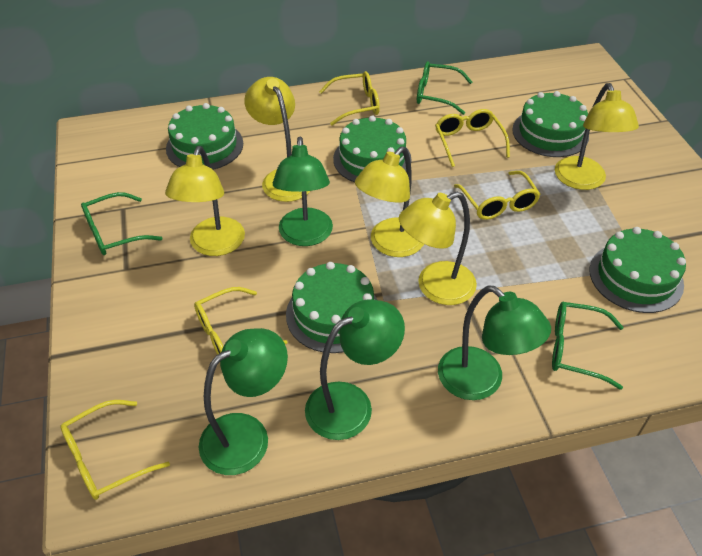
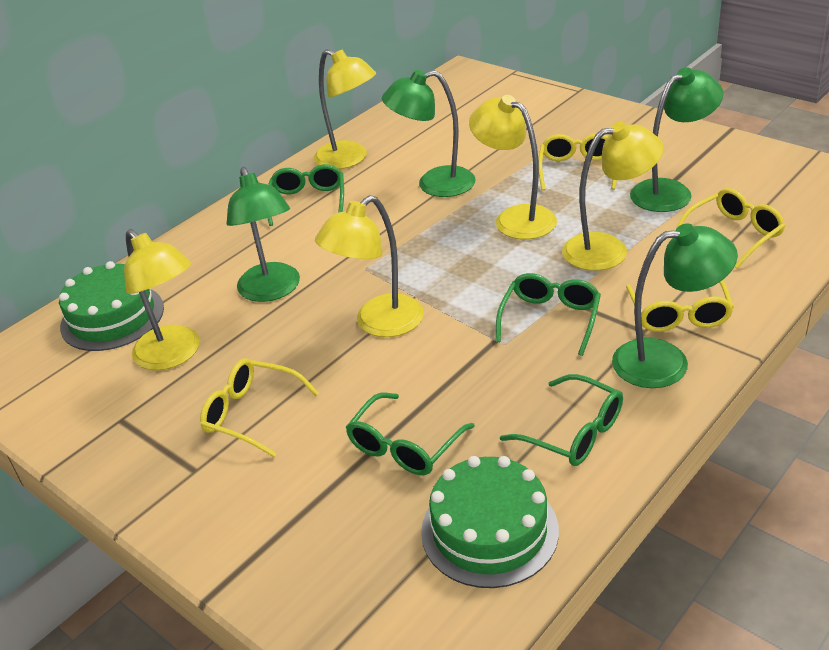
green cake: [166,103,243,170] [286,262,377,353] [333,116,412,183] [512,91,589,157] [590,227,686,313] = 5 -> [59,261,164,351] [421,456,559,588] = 2
green glasses: [81,192,162,255] [417,61,472,115] [552,302,623,390] = 3 -> [268,164,344,226] [346,393,475,475] [496,273,601,356] [500,374,623,466] = 4
yellow glasses: [60,400,170,500] [194,287,287,355] [319,71,380,126] [435,109,510,167] [454,171,541,220] = 5 -> [200,359,319,457] [539,133,617,191] [626,280,734,332] [676,188,785,268] = 4

